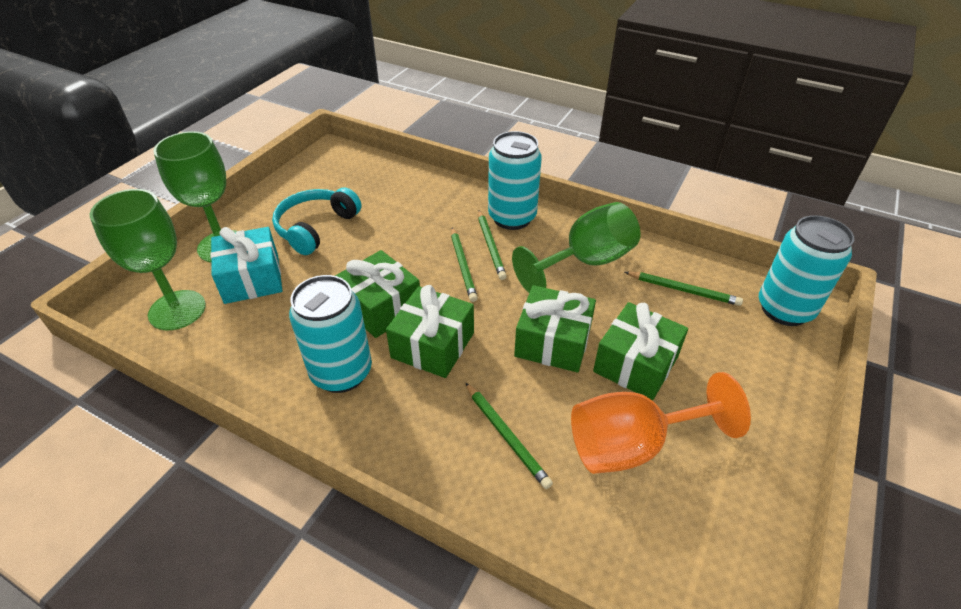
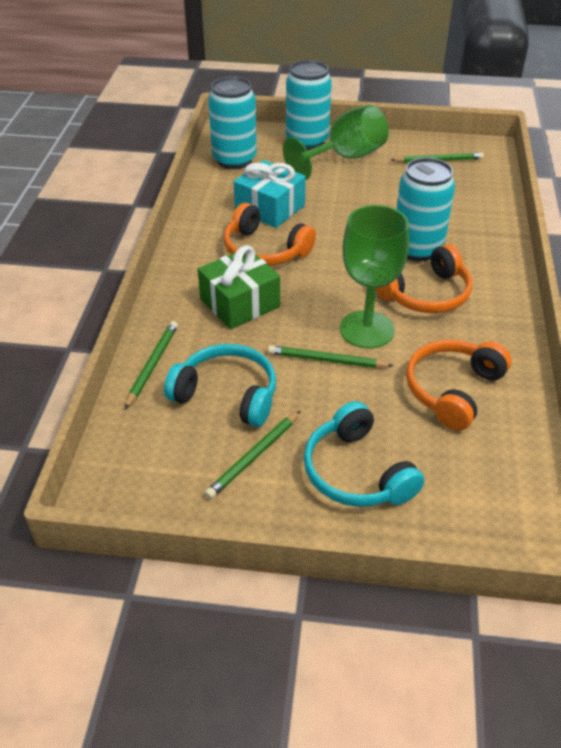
green gift: [335,250,420,338] [386,285,474,378] [514,285,596,372] [593,302,688,400] = 4 -> [198,245,280,329] = 1
green goblet: [90,189,206,330] [153,131,237,262] [512,202,640,293] = 3 -> [283,105,389,180] [340,205,409,349] = 2
orange goblet: [571,372,751,474] = 1 -> none = 0
orange headphones: none = 0 -> [224,203,316,266] [376,244,472,313] [406,340,511,431] = 3
turquoise headphones: [272,188,362,255] = 1 -> [164,344,276,427] [304,401,424,507] = 2

